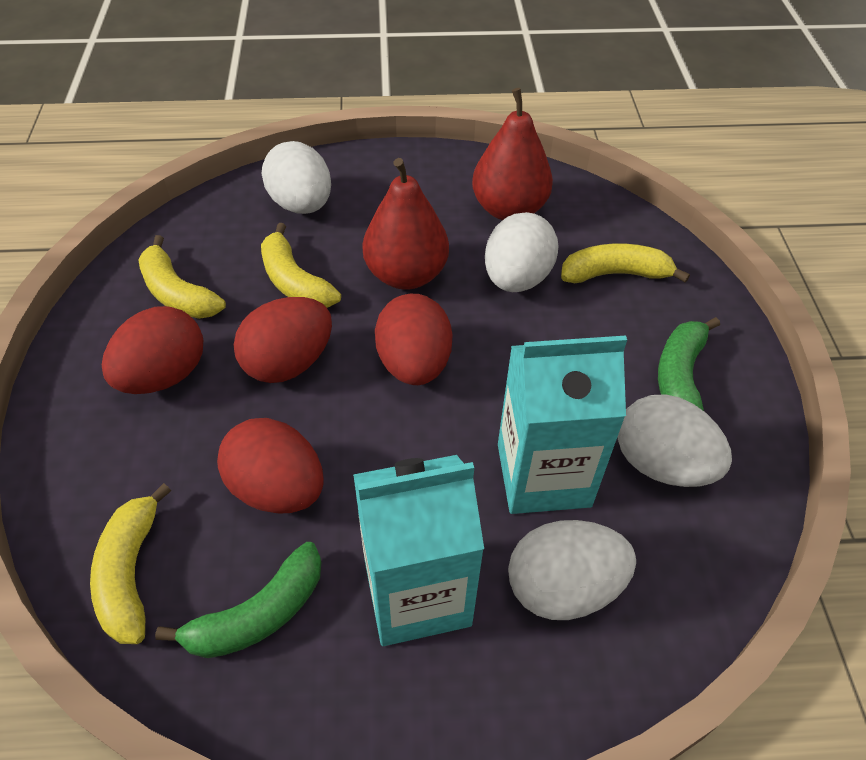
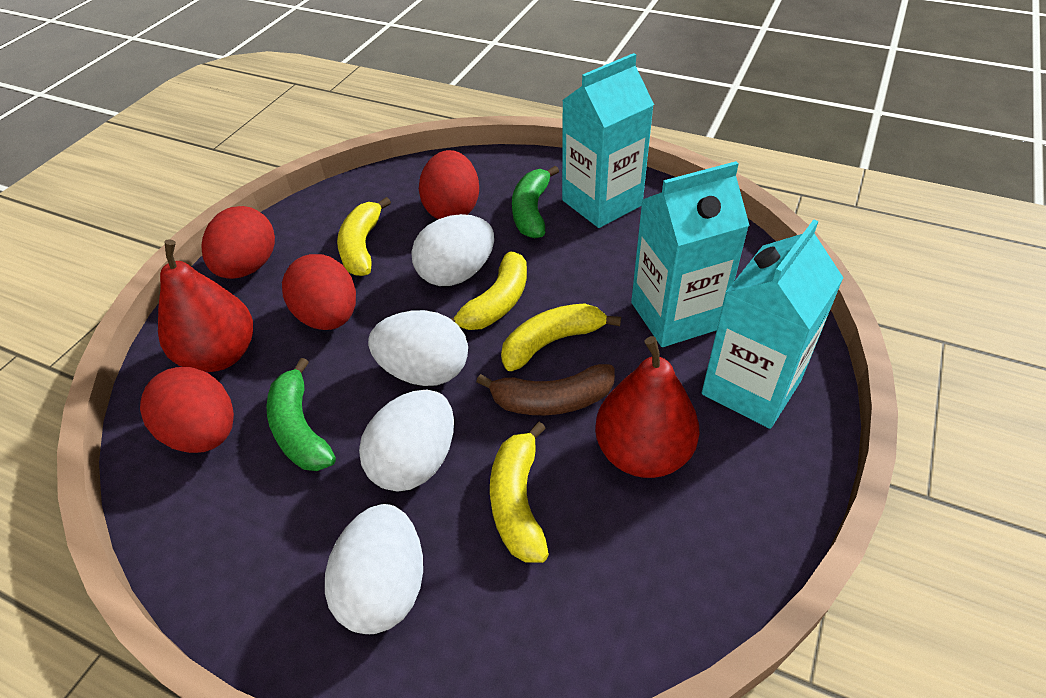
brown banana: none = 0 -> [476,364,615,415] = 1
turquoise carton: [353,455,484,646] [498,335,627,514] = 2 -> [562,53,654,228] [631,161,750,347] [702,219,844,429] = 3

